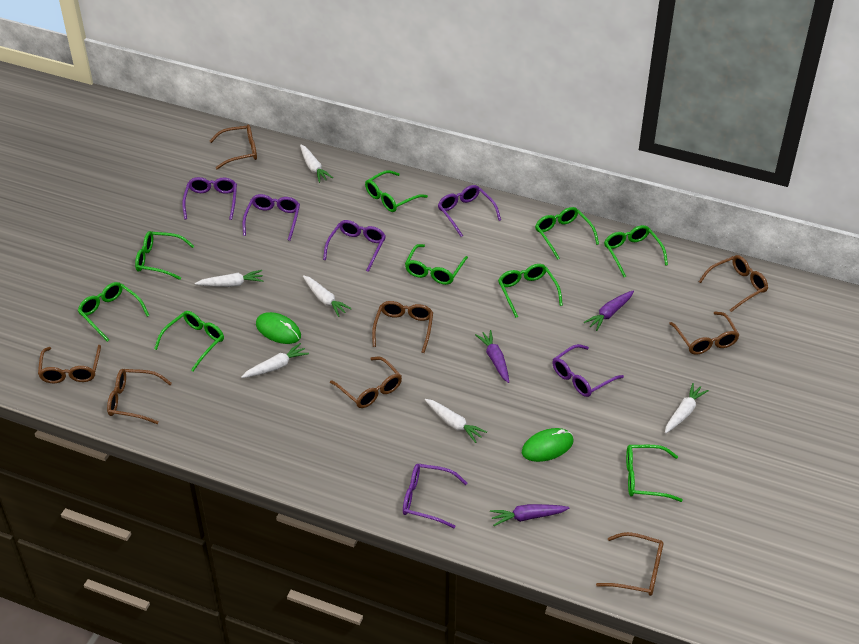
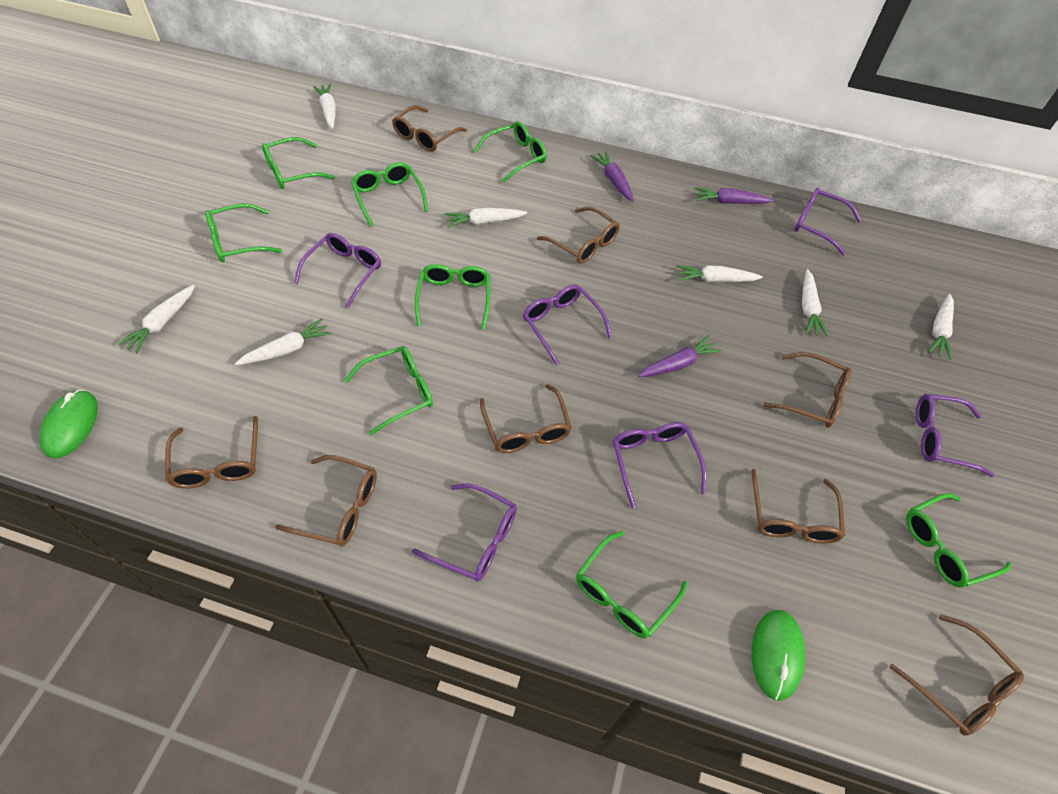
green glasses: [78,282,150,342] [135,231,194,280] [154,311,224,371] [365,170,428,212] [405,244,468,285] [498,264,563,318] [535,207,599,260] [604,225,668,277] [626,445,683,502] = 9 -> [205,203,282,262] [262,137,335,189] [345,346,433,435] [351,162,428,227] [415,264,490,330] [474,121,547,183] [576,531,687,639] [906,493,1012,588] = 8
white carrot: [195,270,263,287] [241,343,309,378] [300,145,333,183] [303,275,352,317] [425,399,487,443] [665,383,709,434] = 6 -> [118,285,195,353] [235,318,331,365] [313,84,336,129] [445,208,527,228] [676,265,763,282] [802,269,828,337] [928,294,954,360] = 7

